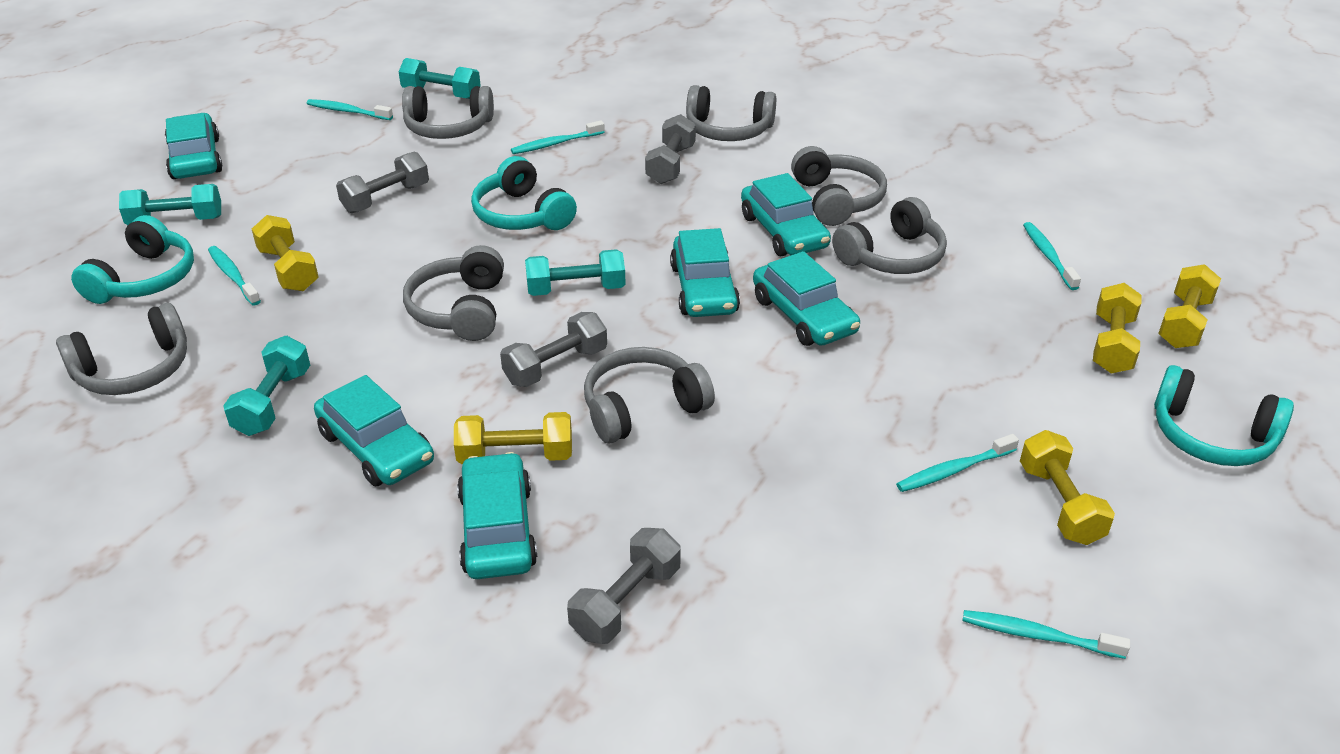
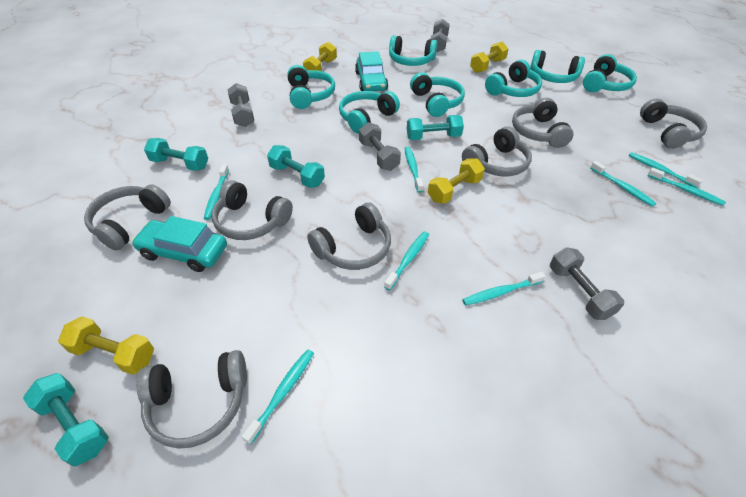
turquoise car: [165,113,223,179] [314,375,434,486] [457,452,537,579] [670,228,740,317] [741,173,831,256] [753,251,860,346] = 6 -> [132,216,227,272] [355,51,388,91] = 2
turquoise headphones: [71,215,194,304] [471,156,577,230] [1154,365,1294,466] = 3 -> [287,65,335,109] [339,91,400,134] [389,35,437,66] [410,72,465,117] [485,60,542,97] [530,50,585,83] [583,54,637,92] = 7
turquoise toothbrush: [208,246,261,306] [307,99,393,120] [511,120,605,154] [896,434,1019,492] [962,610,1130,659] [1023,222,1081,290] = 6 -> [204,164,229,220] [242,349,314,445] [384,231,429,290] [405,146,424,193] [462,272,546,305] [590,161,657,207] [629,152,703,188] [647,167,726,206] = 8
yellow dumbbell: [252,215,319,291] [454,412,572,464] [1020,430,1115,545] [1093,283,1142,374] [1158,264,1221,348] = 5 -> [58,316,154,375] [303,42,337,71] [428,158,485,204] [470,41,508,73] = 4

